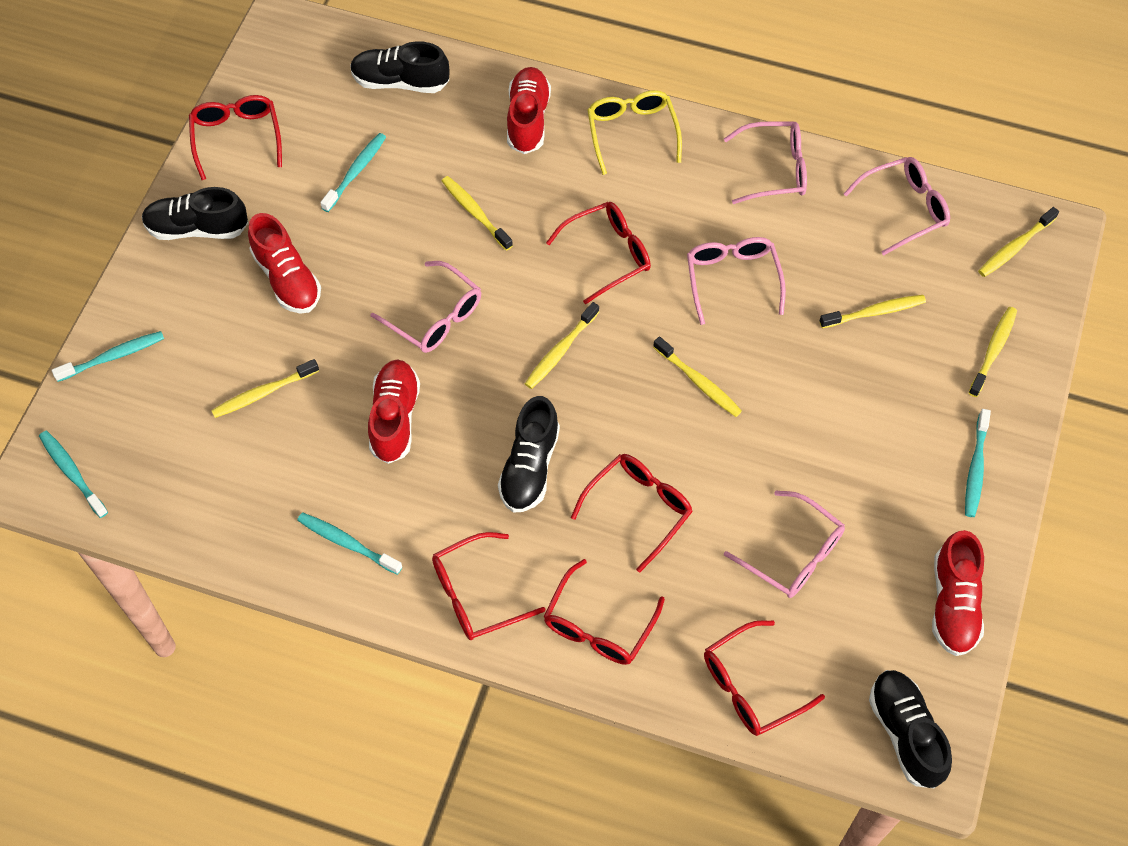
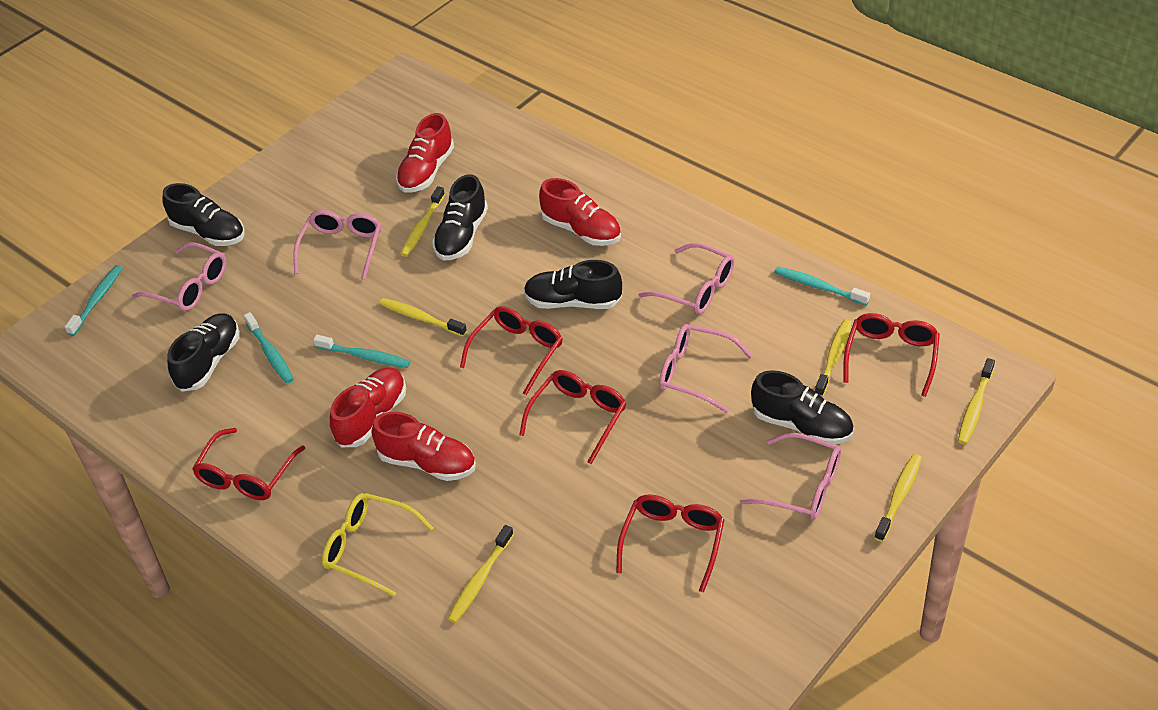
black shoe: [142,187,248,240] [350,41,449,93] [498,396,560,513] [869,670,952,788] = 4 -> [162,183,244,246] [167,313,240,392] [432,174,488,261] [524,260,622,309] [751,370,853,445] = 5
red glasses: [189,95,282,180] [432,532,546,640] [544,559,665,665] [546,202,651,304] [571,454,693,572] [704,620,825,736] = 6 -> [192,428,305,500] [460,306,563,395] [519,370,627,464] [616,494,724,593] [843,313,940,397] = 5
turquoise toothbrush: [39,431,108,518] [52,331,164,382] [297,513,403,575] [320,133,386,212] [965,409,991,517] = 5 -> [65,265,123,336] [244,312,294,383] [313,335,410,368] [774,266,870,305] = 4
yellow toothbrush: [211,359,319,418] [442,176,513,251] [525,302,599,389] [653,337,742,417] [819,295,926,328] [969,307,1017,397] [978,207,1059,277] = 7 -> [379,298,467,337] [401,186,445,257] [448,525,514,623] [815,319,852,397] [874,454,922,542] [958,358,995,444] = 6

